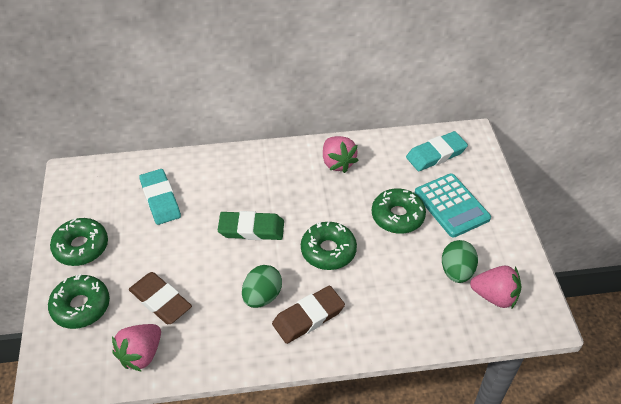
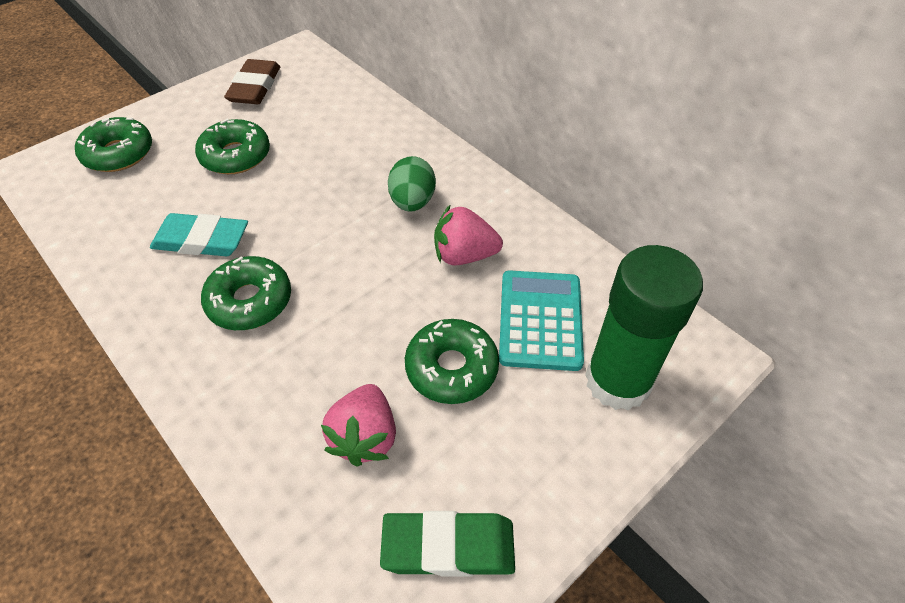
brown eraser: [129,272,192,324] [272,286,345,344] = 2 -> [224,59,280,104] = 1
green egg: [242,265,282,308] [442,240,478,283] = 2 -> [388,156,436,212] = 1
green glue stick: none = 0 -> [585,245,703,411] = 1
pink strawberry: [112,324,161,372] [323,136,359,173] [470,266,522,309] = 3 -> [321,384,396,466] [434,204,503,265] = 2
turquoise eraser: [139,169,181,225] [406,131,468,171] = 2 -> [150,213,248,257] = 1

